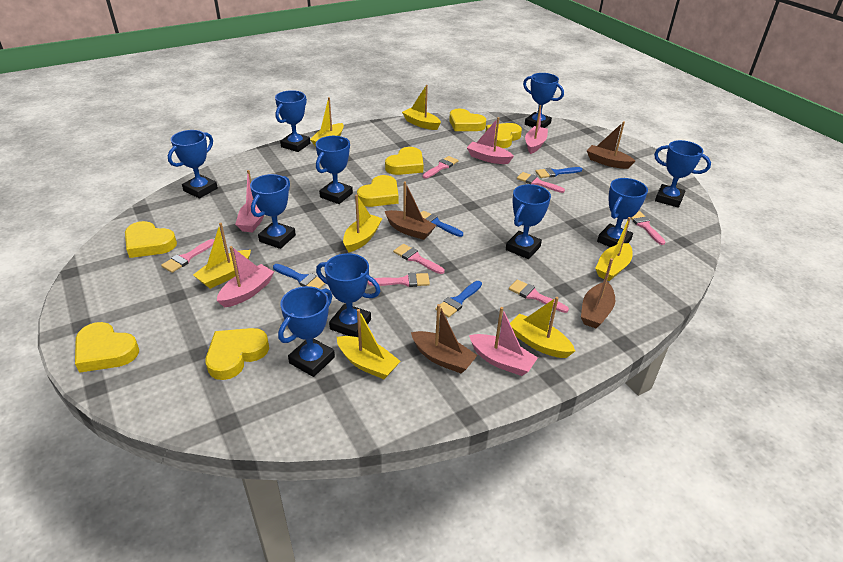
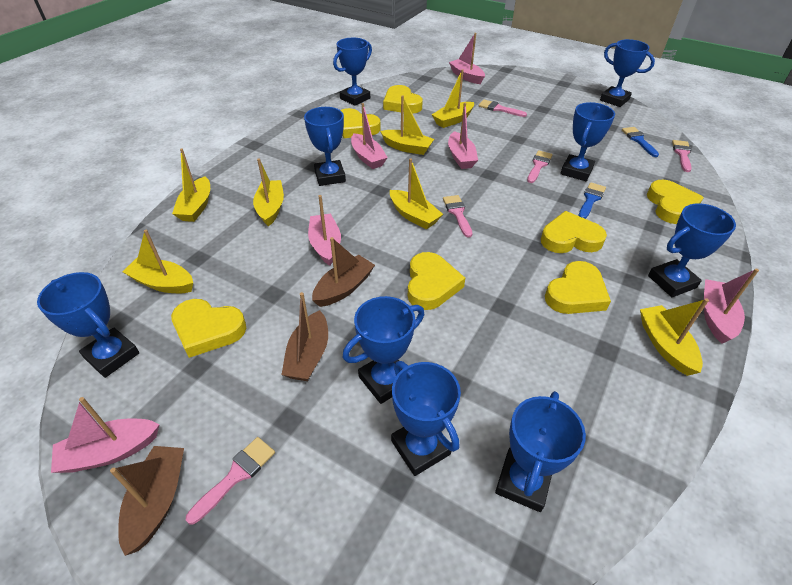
blue brush: [273,264,326,289] [421,211,463,237] [435,281,482,318] [535,167,582,178] = 4 -> [578,182,606,219] [622,127,659,157] = 2
blue trophy: [168,130,218,198] [250,174,296,249] [275,90,310,152] [278,286,335,377] [316,136,353,204] [316,253,380,337] [506,184,551,259] [523,73,564,128] [597,178,648,247] [654,140,711,208] = 10 -> [37,272,139,378] [304,107,346,186] [333,38,372,106] [343,296,424,404] [391,361,461,476] [495,391,586,512] [560,102,615,181] [600,39,655,107] [648,203,736,297] = 9
brown boat: [385,181,436,240] [411,304,478,373] [581,258,615,328] [587,121,635,169] = 4 -> [110,446,184,556] [281,292,328,381] [312,237,375,307] = 3
pink boat: [217,246,274,308] [235,170,265,232] [467,117,514,164] [469,307,538,376] [525,105,548,154] = 5 -> [51,397,160,473] [308,195,341,266] [351,103,388,169] [448,103,478,169] [449,33,485,84] [704,269,759,344] = 6
pink brush: [161,239,214,273] [368,273,430,287] [393,244,445,274] [423,156,458,179] [509,280,569,313] [517,172,565,193] [631,211,665,245] = 7 -> [186,437,275,524] [443,195,472,237] [479,100,527,117] [527,150,553,183] [672,140,692,172] = 5

